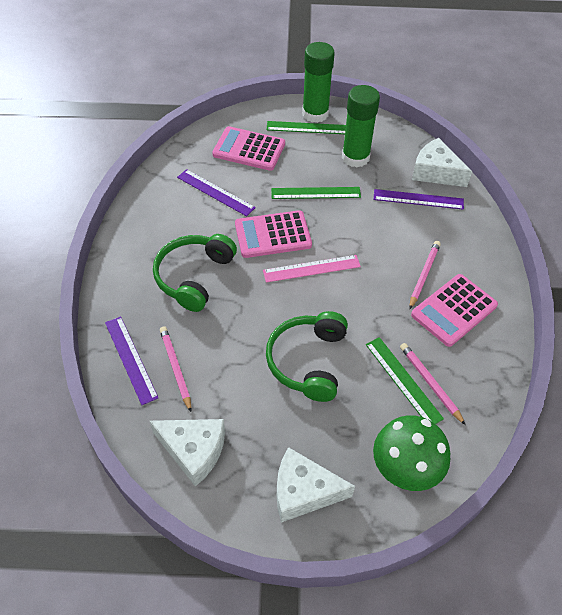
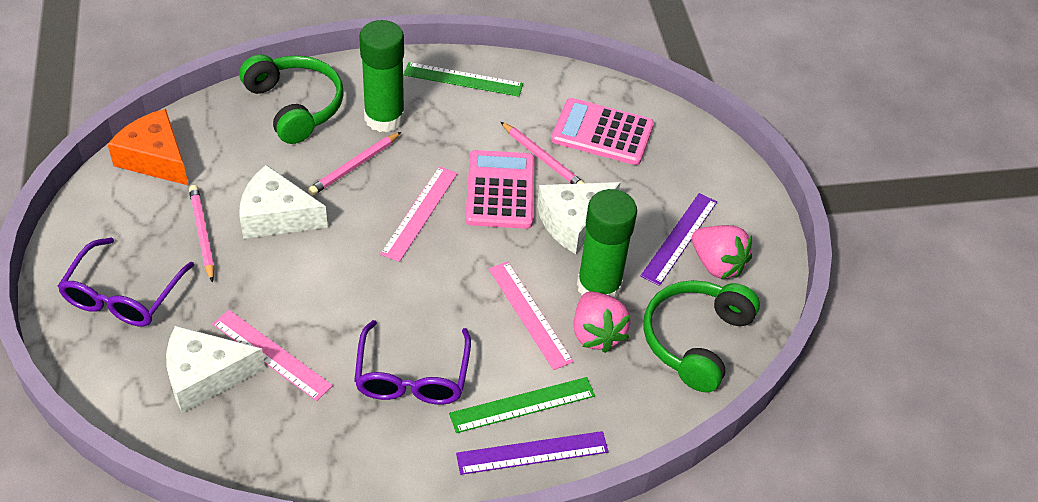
green mushroom: [373,415,450,491] = 1 -> none = 0
green ruler: [266,121,346,134] [271,187,361,199] [366,337,444,424] = 3 -> [404,62,523,97] [449,377,595,433] = 2
orange cheese: none = 0 -> [107,109,189,186] = 1
pink calculator: [212,126,285,171] [235,210,312,258] [411,274,498,347] = 3 -> [465,150,535,229] [551,98,654,165] = 2
pink ruler: [263,255,361,283] = 1 -> [212,310,333,401] [380,166,458,262] [489,261,574,370] = 3
pink strawberry: none = 0 -> [573,292,630,353] [692,225,752,279] = 2
purple glasses: none = 0 -> [58,238,194,327] [354,320,471,405] = 2
purple ruler: [105,316,158,405] [177,169,256,216] [373,189,464,210] = 3 -> [456,431,609,475] [641,193,717,286] = 2

